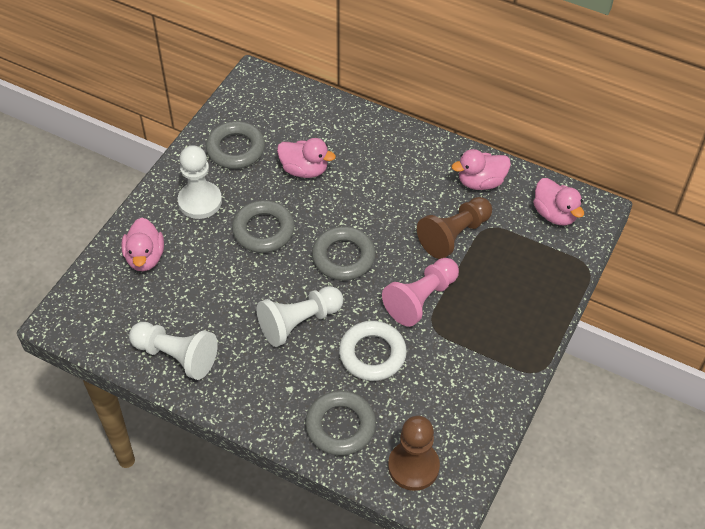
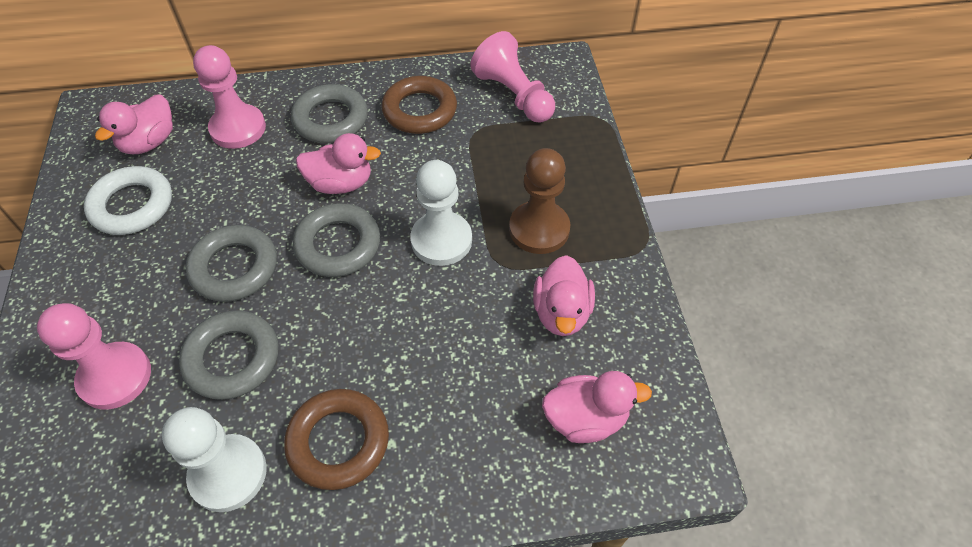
brown pawn: [388,416,440,491] [417,197,492,259] = 2 -> [509,148,570,254] = 1
brown ring: none = 0 -> [284,389,389,490] [381,76,457,134] = 2
pink pawn: [382,258,459,327] = 1 -> [37,303,151,410] [193,45,266,149] [470,31,555,123] = 3
white pawn: [129,322,218,380] [178,145,222,219] [257,286,343,347] = 3 -> [162,407,267,512] [410,160,472,266] = 2

